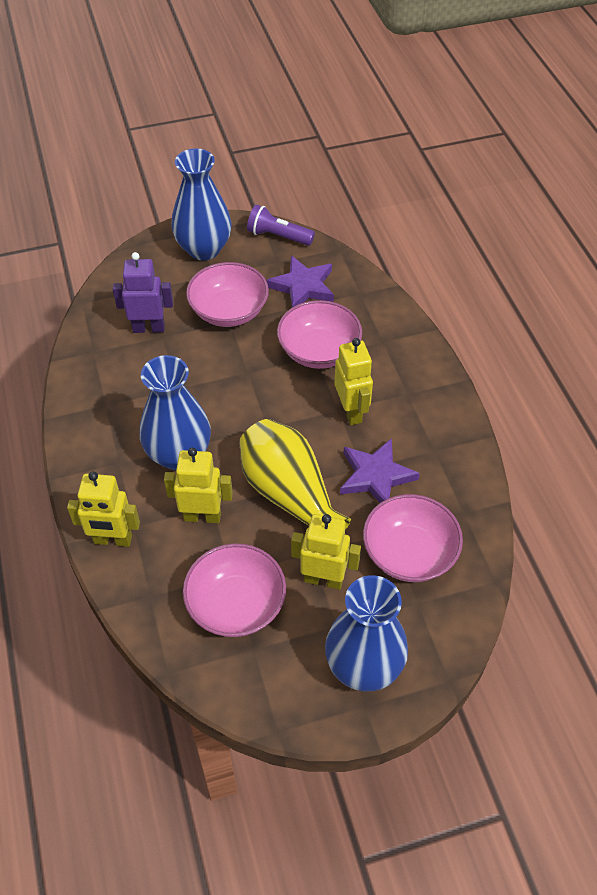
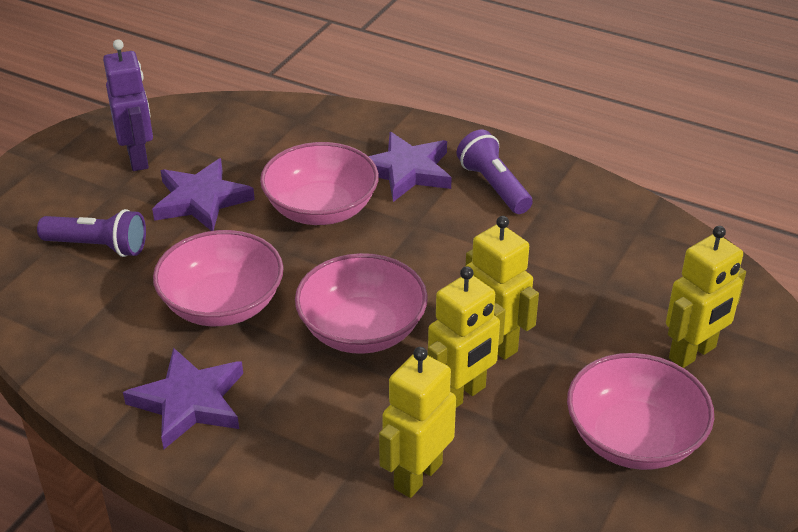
blue vase: [139,355,211,470] [172,148,232,260] [325,575,408,691] = 3 -> none = 0
purple flashlight: [247,204,315,246] = 1 -> [37,209,146,257] [457,130,533,214] = 2
purple star: [266,255,334,307] [340,438,420,503] = 2 -> [123,348,243,449] [152,158,255,231] [368,132,452,202] = 3
yellow vase: [239,419,351,529] = 1 -> none = 0

